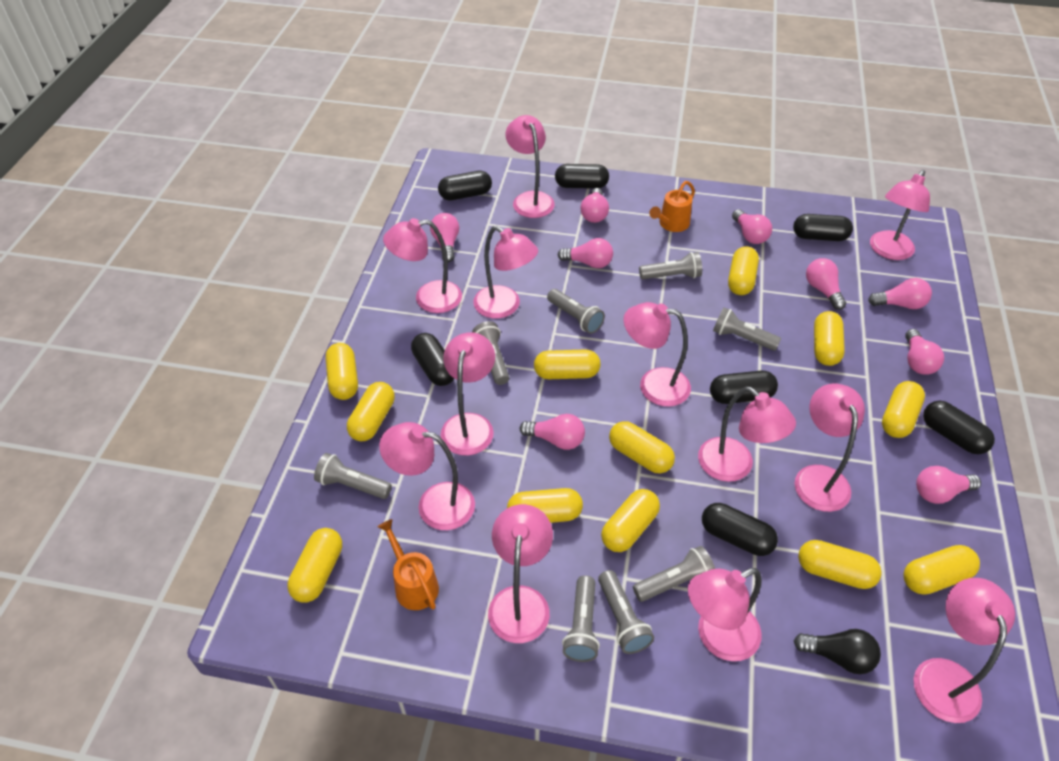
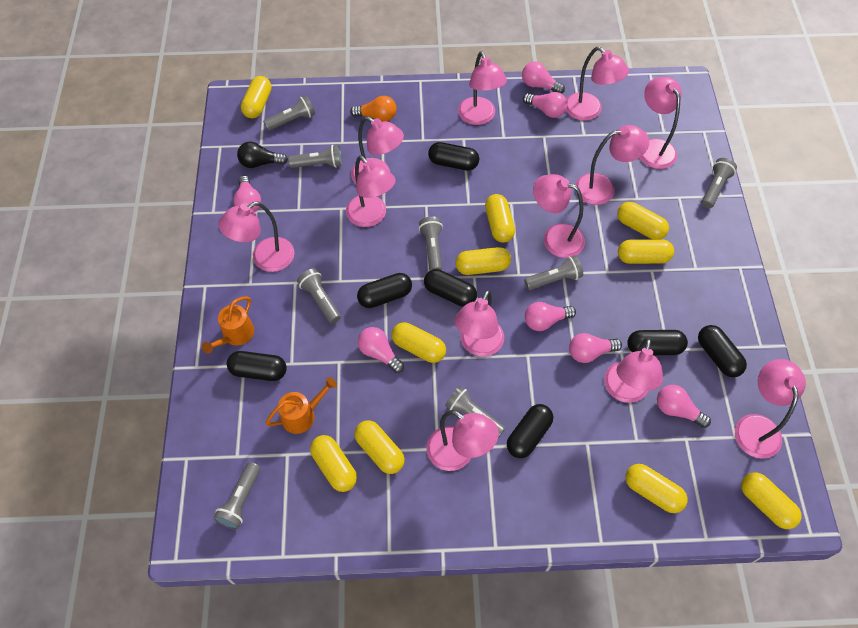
orange light bulb: none = 0 -> [350,96,397,121] = 1
pink light bulb: [430,213,459,262] [520,414,585,450] [557,238,613,268] [581,188,609,223] [732,209,772,244] [806,258,846,310] [868,278,932,309] [905,329,944,375] [916,466,981,504] = 9 -> [233,175,261,212] [358,327,404,373] [522,62,565,94] [523,92,567,118] [525,302,576,331] [569,333,622,363] [657,385,711,428] = 7
yellow capsule: [287,528,342,603] [325,343,358,400] [347,382,395,441] [507,488,583,523] [534,349,601,379] [601,489,660,552] [609,421,675,473] [728,246,759,295] [798,540,882,589] [814,311,845,366] [882,381,925,438] [903,545,980,595] = 12 -> [241,76,272,118] [310,435,357,492] [354,420,405,474] [392,322,446,363] [456,247,511,275] [485,194,515,243] [617,202,669,239] [618,239,674,264] [625,464,688,513] [741,472,802,529] = 10

